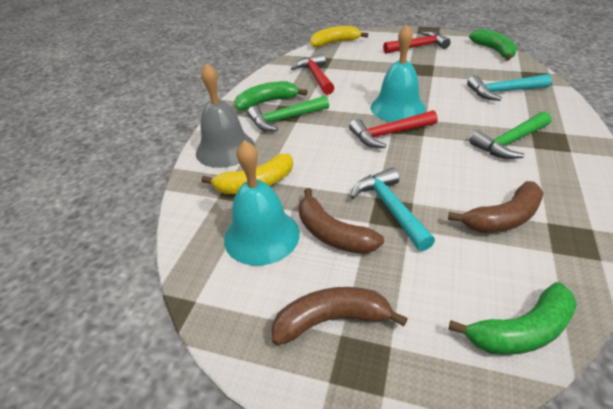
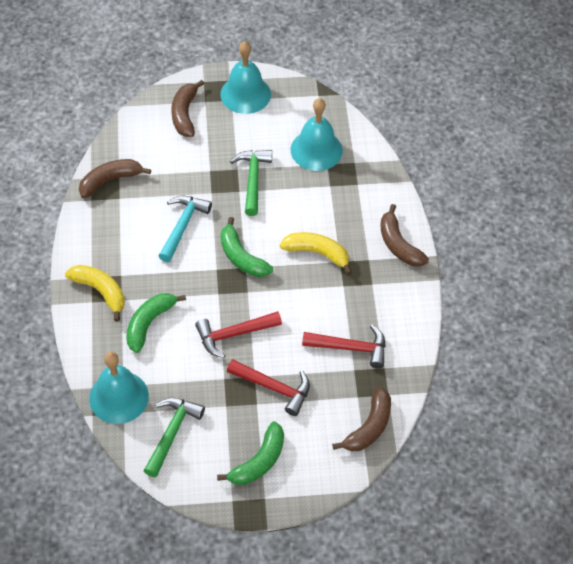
brown banana: [272,287,408,345] [298,188,384,254] [448,181,544,233] = 3 -> [79,159,151,198] [171,80,204,137] [332,387,391,451] [380,204,429,267] = 4
grey bell: [196,63,255,168] = 1 -> none = 0
turquoise bell: [224,140,300,266] [371,24,426,122] = 2 -> [89,352,149,424] [220,41,271,114] [291,98,343,171] = 3
turquoise hammer: [350,168,435,251] [467,74,552,101] = 2 -> [159,195,212,262] = 1

